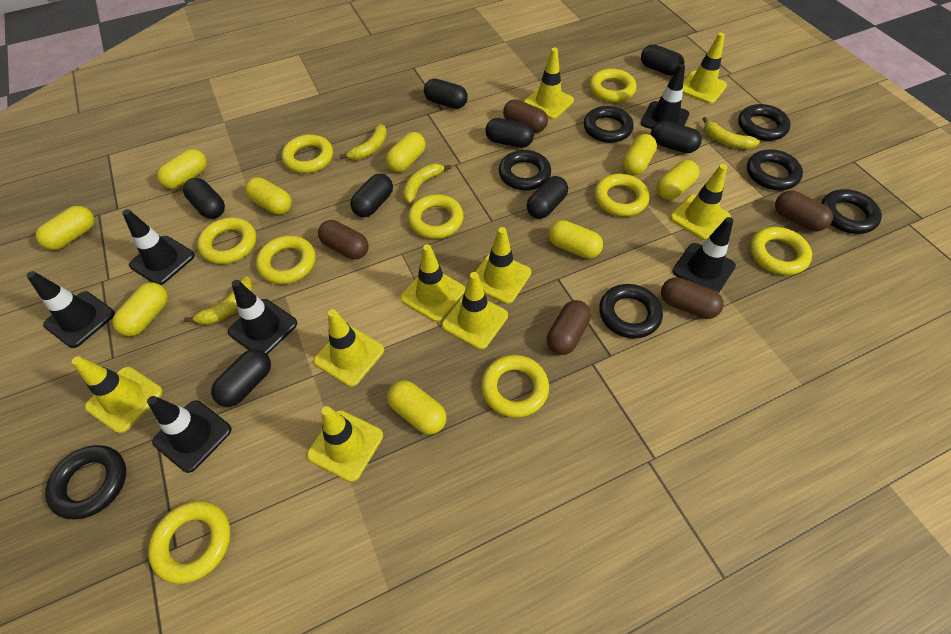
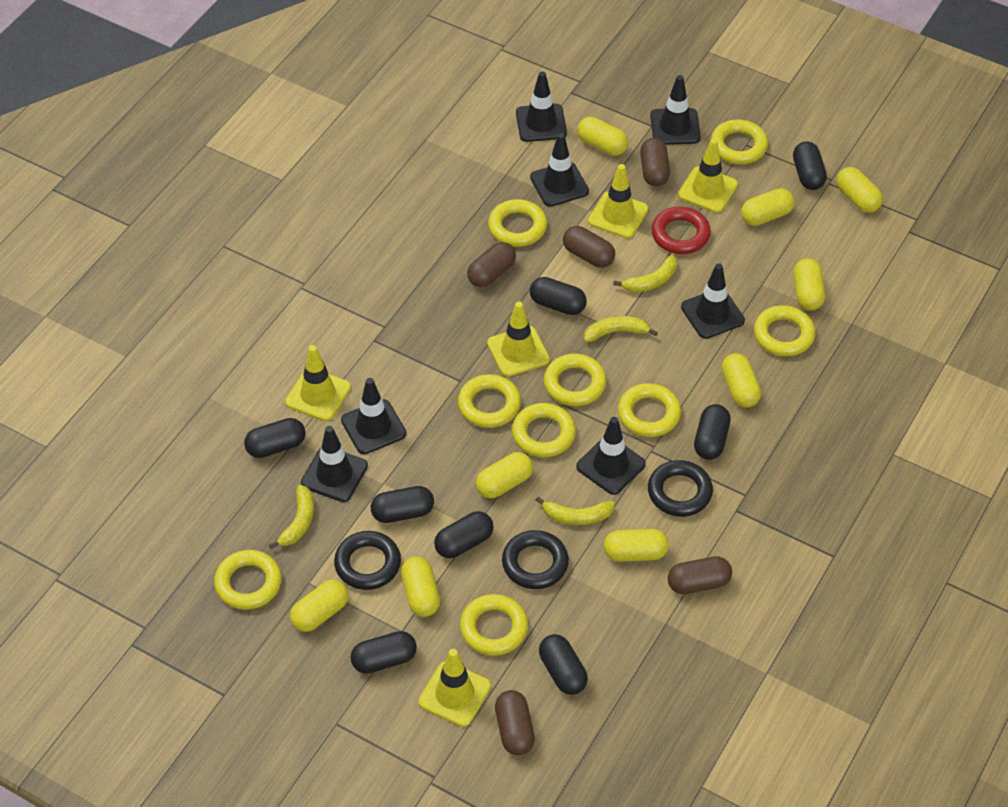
black ring: [45,445,126,519] [499,150,551,190] [584,106,634,143] [599,284,663,339] [738,104,791,141] [747,149,803,190] [821,189,882,234] = 7 -> [334,531,401,590] [502,530,569,589] [648,460,713,517] = 3
black traffic cone: [27,271,115,348] [122,209,195,285] [147,396,232,473] [228,280,297,354] [641,64,689,129] [672,217,736,293] = 6 -> [301,426,368,502] [341,378,407,454] [516,71,567,142] [530,133,589,207] [576,417,646,495] [650,75,701,145] [681,263,745,339] = 7
red ring: none = 0 -> [651,207,711,254] = 1
yellow traffic cone: [72,357,163,433] [307,406,383,482] [314,309,384,387] [400,244,465,322] [442,272,508,350] [475,227,531,304] [524,48,574,119] [670,164,731,240] [682,33,727,104] = 9 -> [285,345,351,421] [418,649,491,727] [487,301,550,377] [588,164,648,238] [678,138,738,213] = 5

